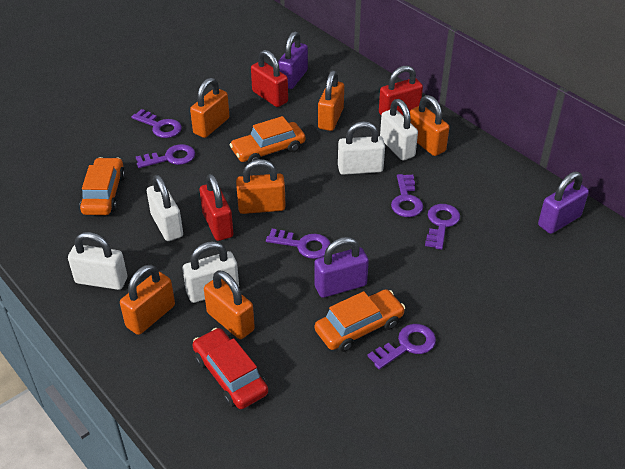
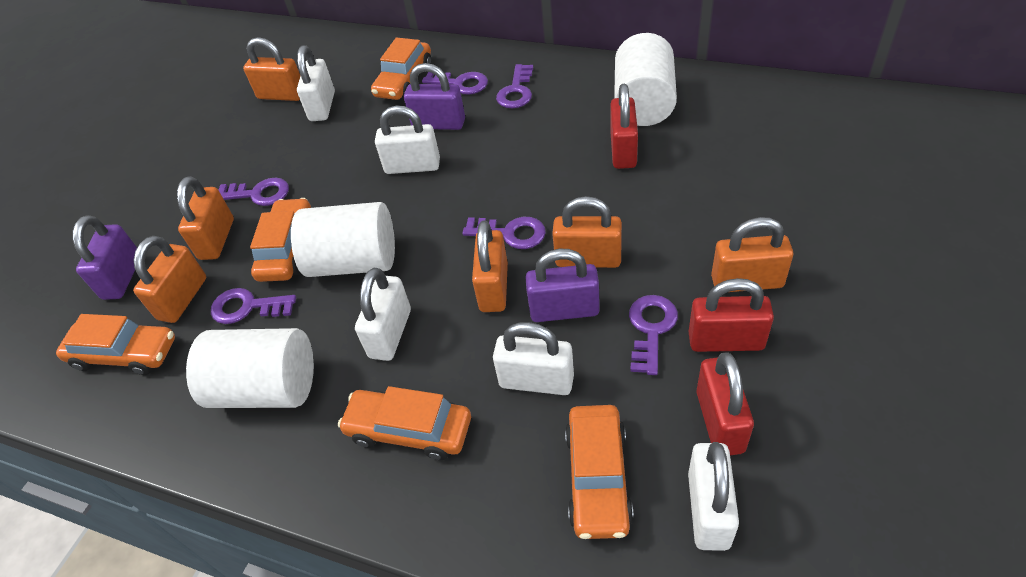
orange car: [80,157,125,215] [230,116,305,163] [315,289,405,352] = 3 -> [56,314,175,375] [250,198,311,282] [338,386,471,460] [371,38,431,100] [565,405,634,539] = 5
red car: [193,328,268,409] = 1 -> none = 0
white cylinder: none = 0 -> [186,328,314,408] [291,202,395,277] [614,33,677,126] = 3

